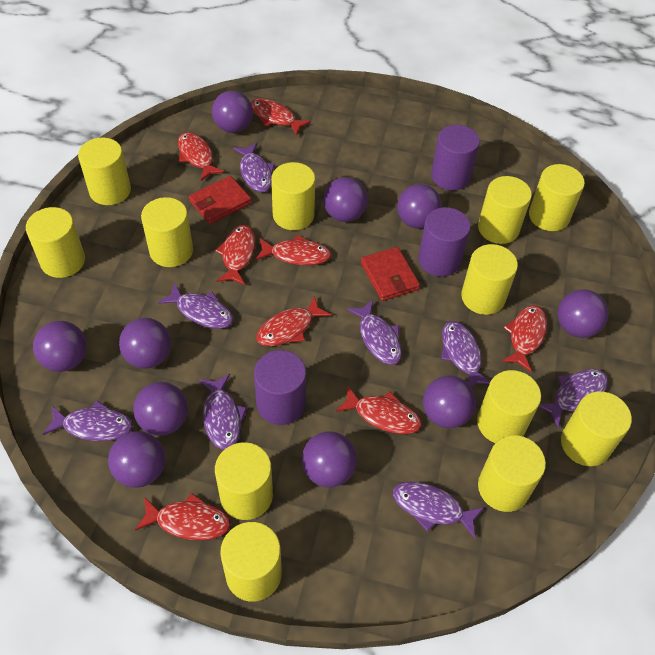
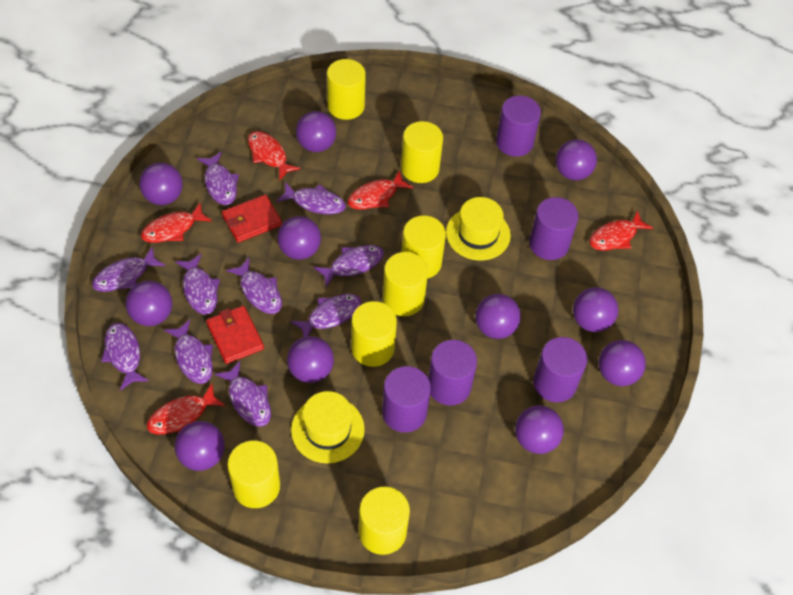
purple ball: [33,321,87,372] [108,431,165,488] [119,318,171,369] [133,382,188,436] [212,91,253,133] [302,431,357,487] [323,177,368,222] [397,184,442,229] [423,375,476,428] [557,289,608,338] = 10 -> [126,281,172,326] [139,163,183,205] [175,421,225,471] [277,216,321,260] [287,336,334,383] [296,111,336,152] [475,294,521,339] [515,406,564,454] [556,139,597,180] [573,287,618,332] [599,340,646,386] = 11
purple cylinder: [254,350,306,425] [418,207,470,277] [431,125,480,191] = 3 -> [382,366,431,433] [428,340,477,406] [496,96,541,157] [529,197,579,260] [533,337,587,402] = 5
purple fish: [43,401,133,441] [158,283,233,329] [199,374,247,450] [233,143,275,192] [347,300,402,365] [393,481,484,538] [441,321,491,387] [539,369,608,427] = 8 -> [92,247,165,292] [101,323,149,391] [164,319,213,384] [175,254,220,315] [197,152,239,205] [215,361,271,427] [226,258,282,314] [276,182,346,215] [290,294,362,337] [314,245,384,287] = 10
red fish: [135,493,231,540] [178,132,225,181] [215,225,256,285] [251,98,311,136] [255,235,331,266] [256,296,332,346] [336,385,422,434] [502,305,547,372] = 8 -> [141,202,212,243] [147,384,225,435] [248,131,300,181] [348,170,413,210] [589,210,653,251] = 5
yellow cylinder: [26,207,85,278] [78,138,131,205] [141,197,193,267] [215,442,273,520] [220,522,282,602] [271,162,315,230] [461,244,518,315] [477,370,541,443] [478,176,532,244] [478,435,546,512] [529,164,585,231] [561,391,632,466] = 12 -> [227,441,280,508] [327,59,366,120] [351,301,397,367] [359,487,410,555] [383,252,428,316] [401,121,443,183] [401,216,446,279] = 7
yellow hat: none = 0 -> [291,391,365,463] [446,197,511,261] = 2

